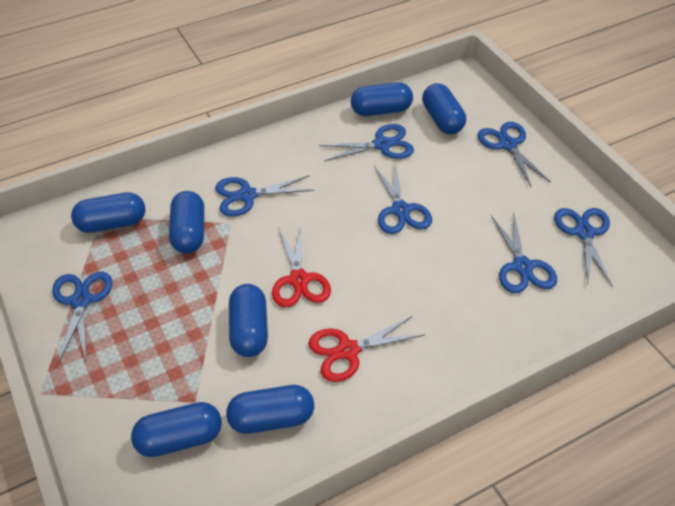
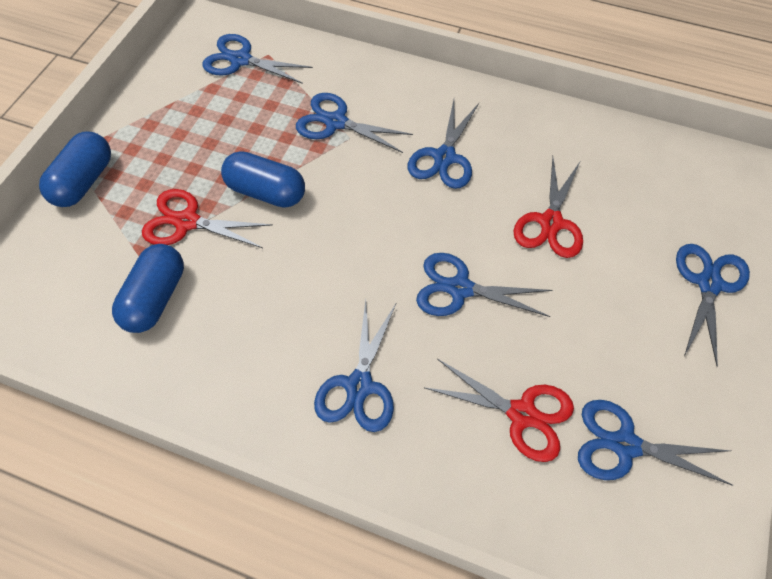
blue capsule: [71,192,145,233] [131,402,222,457] [169,191,204,254] [226,385,314,434] [229,284,268,357] [351,82,413,116] [422,83,466,134] = 7 -> [39,131,111,207] [112,244,184,333] [221,151,305,208] = 3
red scissors: [272,226,331,307] [309,316,425,382] = 2 -> [142,189,273,248] [424,359,574,462] [513,157,583,258] = 3

